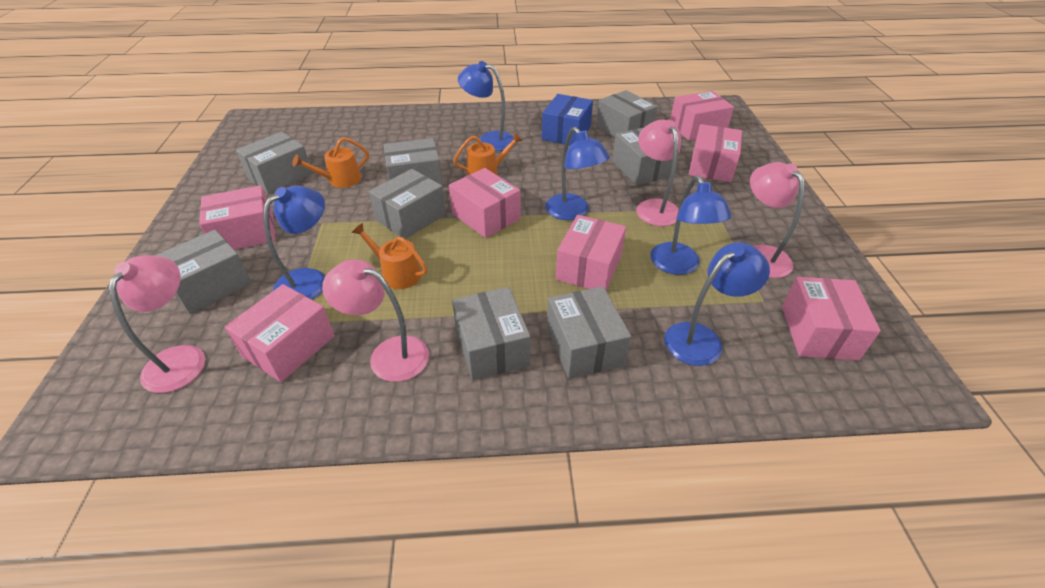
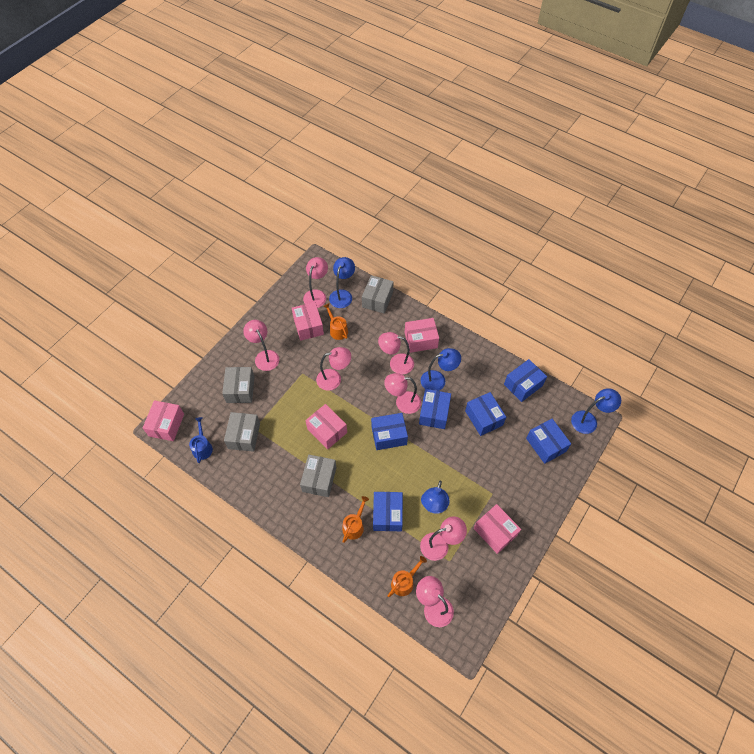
blue box: [542,94,593,146] = 1 -> [371,413,408,450] [373,492,403,531] [419,389,451,429] [465,392,506,436] [504,359,547,402] [526,419,571,464] = 6
blue lamp: [263,185,325,300] [458,61,514,151] [545,127,610,220] [650,176,732,275] [664,242,770,366] = 5 -> [329,257,355,308] [421,348,461,391] [421,480,450,514] [571,388,621,434] = 4
blue watering can: none = 0 -> [189,417,213,463] = 1
grey box: [155,230,252,314] [236,132,313,194] [369,169,446,239] [384,138,443,187] [452,287,531,381] [547,286,631,379] [596,90,658,137] [612,128,673,186] = 8 -> [222,367,255,403] [224,412,260,452] [300,455,336,497] [362,275,394,313] = 4
pink box: [199,185,275,250] [225,284,335,382] [449,168,520,238] [556,215,626,291] [670,91,734,141] [689,124,742,182] [782,277,881,361] = 7 -> [143,400,184,441] [292,302,324,341] [305,404,347,449] [405,318,439,353] [474,504,521,554] = 5
pink lamp: [109,255,205,393] [322,259,429,382] [636,120,681,226] [750,162,805,278] = 4 -> [243,320,279,371] [303,257,328,308] [316,347,351,391] [378,332,414,374] [384,373,421,414] [416,576,454,627] [420,516,467,561] = 7

